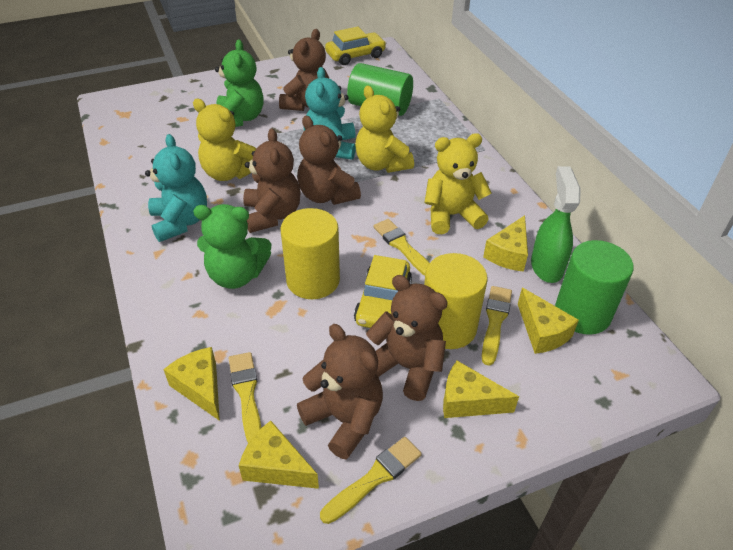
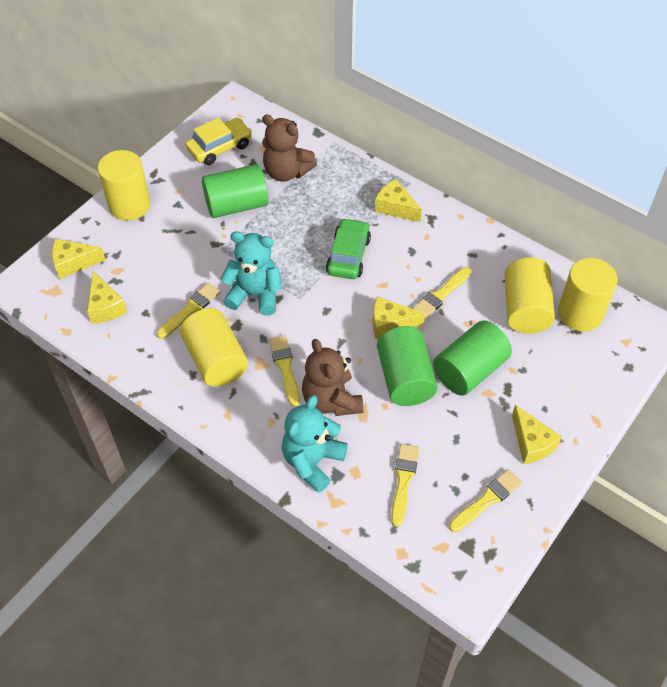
brown teddy bear: [243,128,301,233] [279,29,329,111] [297,116,361,205] [297,324,383,460] [366,275,448,401] = 5 -> [262,114,317,182] [302,339,364,416] = 2
green car: none = 0 -> [326,218,371,279] = 1
green cylinder: [347,63,413,116] [555,240,634,335] = 2 -> [202,164,268,218] [377,326,438,406] [433,320,512,396] = 3
green spray bottle: [531,166,581,283] = 1 -> none = 0
green teddy bear: [193,204,271,289] [215,40,264,127] = 2 -> none = 0
yellow brush: [229,352,261,443] [320,437,422,524] [373,219,430,276] [482,286,512,366] = 4 -> [157,283,220,339] [269,335,300,407] [391,444,419,527] [413,267,471,319] [449,469,522,532] = 5
yellow car: [325,27,386,65] [354,255,412,328] = 2 -> [185,118,252,165] = 1
yellow cylinder: [280,208,340,299] [424,253,488,349] = 2 -> [98,150,150,221] [180,308,248,387] [505,257,555,334] [558,258,618,332] = 4
yellow teddy bear: [193,99,256,181] [355,85,414,173] [425,133,491,234] = 3 -> none = 0

